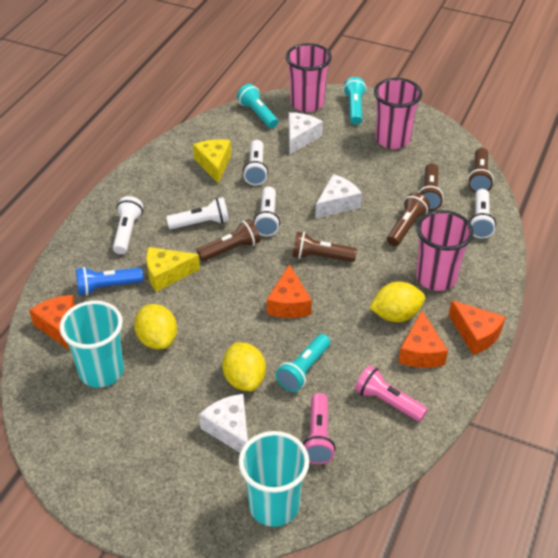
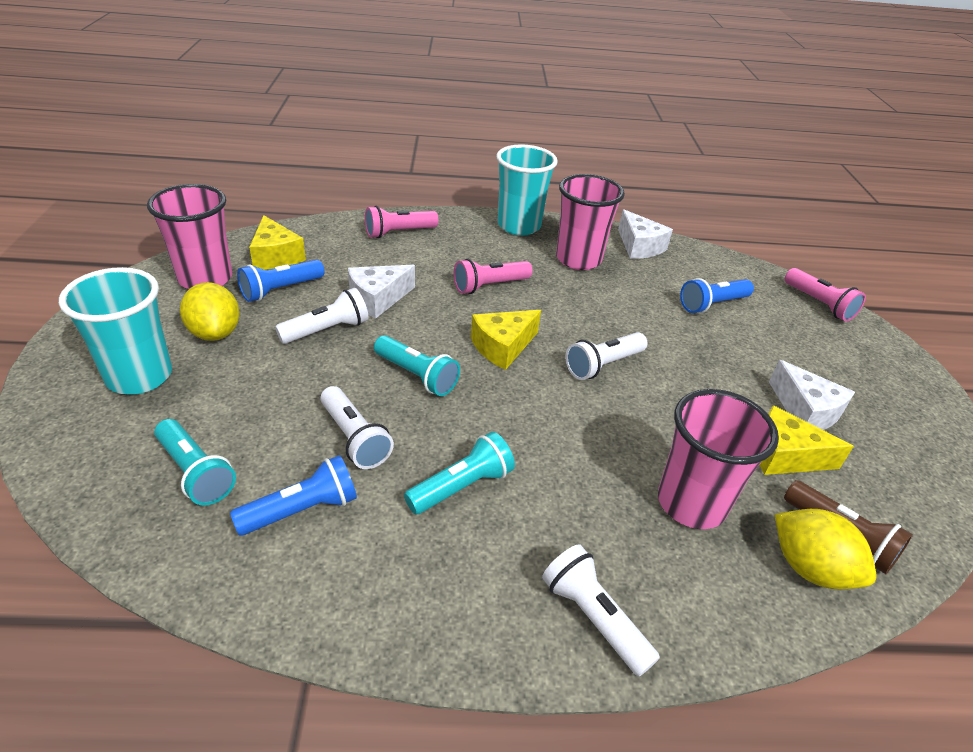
blue flashlight: [76,267,143,295] = 1 -> [230,455,357,536] [237,260,324,302] [680,278,754,313] = 3
brown flashlight: [197,219,260,261] [292,231,357,262] [387,192,430,246] [418,163,444,211] [467,148,494,193] = 5 -> [784,480,913,574] = 1
orange cheese: [29,295,75,351] [267,264,312,318] [398,311,448,368] [449,300,506,355] = 4 -> none = 0
pink flashlight: [303,393,335,464] [355,365,428,422] = 2 -> [365,206,439,238] [454,259,533,294] [785,268,866,322] = 3
white flashlight: [113,196,143,254] [166,197,229,229] [243,140,268,186] [253,186,280,236] [469,189,496,239] = 5 -> [275,288,369,344] [320,386,394,469] [542,544,660,677] [566,332,647,380] = 4
yellow cheese: [146,247,200,292] [193,139,231,184] = 2 -> [249,215,306,270] [471,310,541,370] [760,405,854,475] = 3
yellow lemon: [134,304,177,349] [222,342,266,391] [369,282,425,322] = 3 -> [180,282,240,341] [775,509,877,589] = 2

